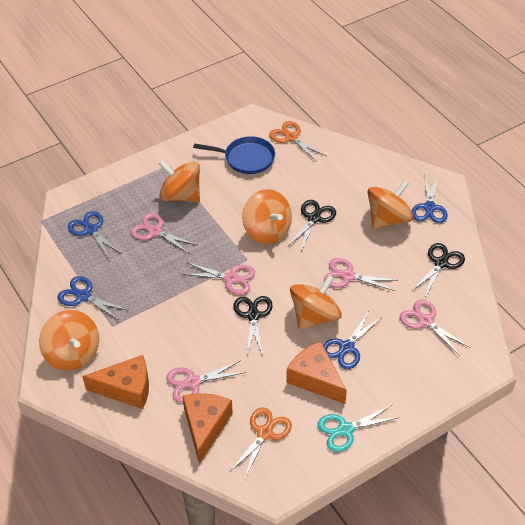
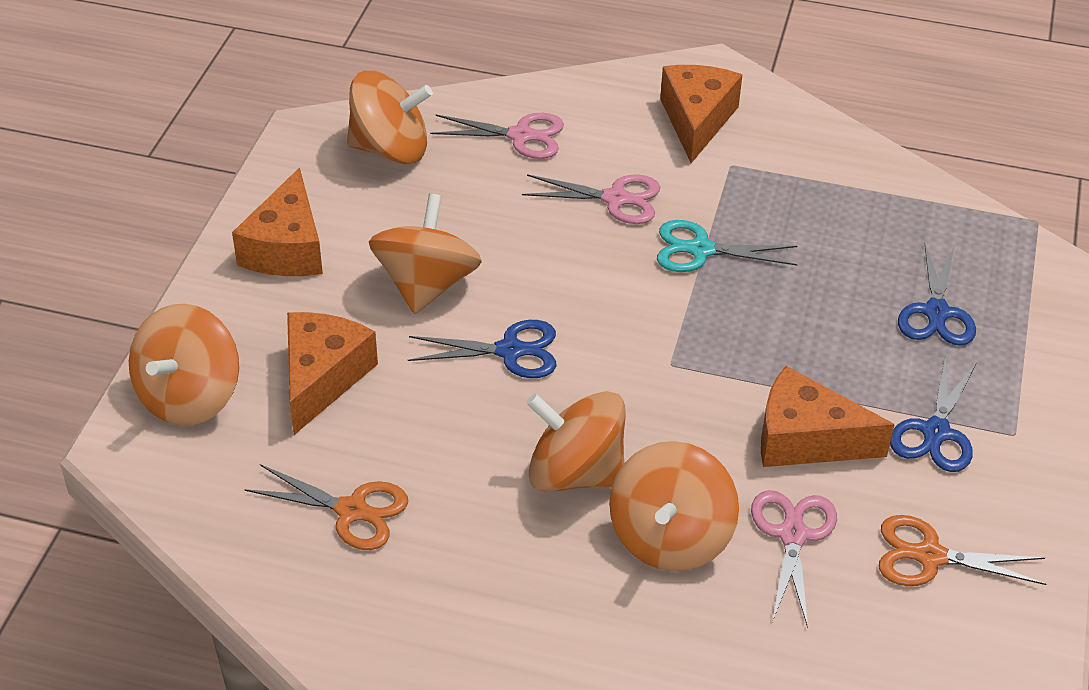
black scissors: [234,296,273,356] [288,200,336,251] [413,243,465,297] = 3 -> none = 0
blue pan: [193,136,275,174] = 1 -> none = 0
blue scissors: [57,276,129,320] [68,211,122,260] [323,311,382,369] [411,174,448,223] = 4 -> [408,320,556,378] [890,355,976,472] [898,244,976,346] = 3
orange cheese: [82,355,149,409] [183,393,233,464] [286,341,347,404] = 3 -> [232,168,323,276] [287,312,378,435] [660,65,742,163] [761,366,895,467] = 4
pink scissors: [131,213,197,254] [166,360,246,403] [183,262,255,295] [324,258,395,291] [400,299,470,356] = 5 -> [430,113,564,159] [522,174,660,224] [751,490,837,628] = 3

